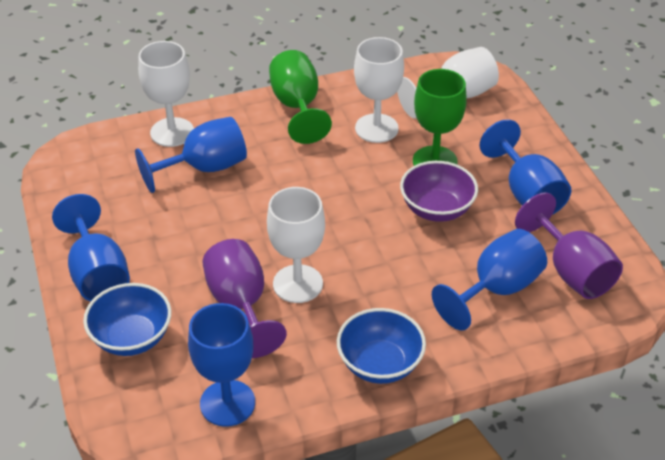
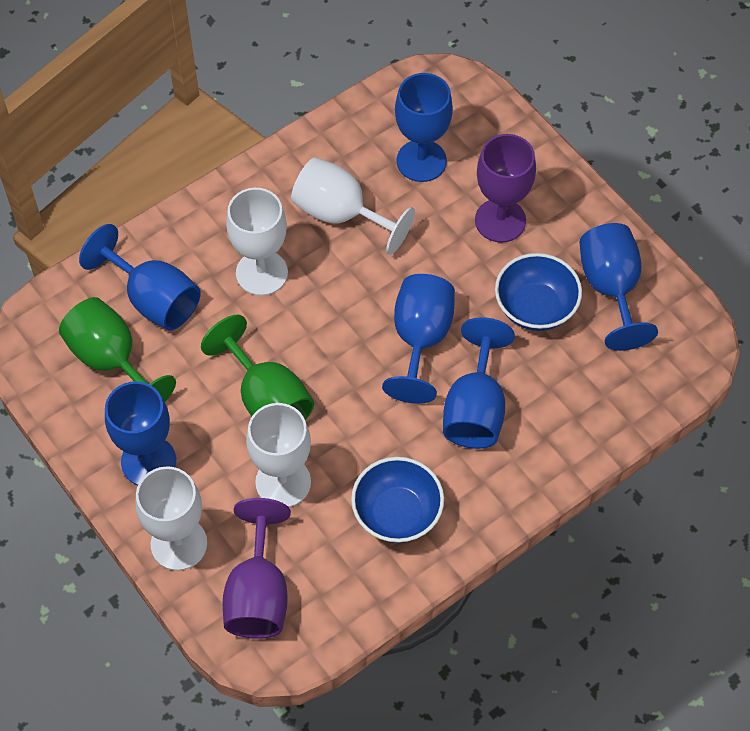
blue goblet: [52,194,130,302] [135,117,247,193] [188,303,255,427] [432,229,547,331] [480,119,571,215] = 5 -> [79,224,201,331] [105,381,176,485] [382,274,455,404] [395,73,453,182] [443,317,515,449] [579,223,658,351] = 6
purple bowl: [400,161,478,222] = 1 -> none = 0

